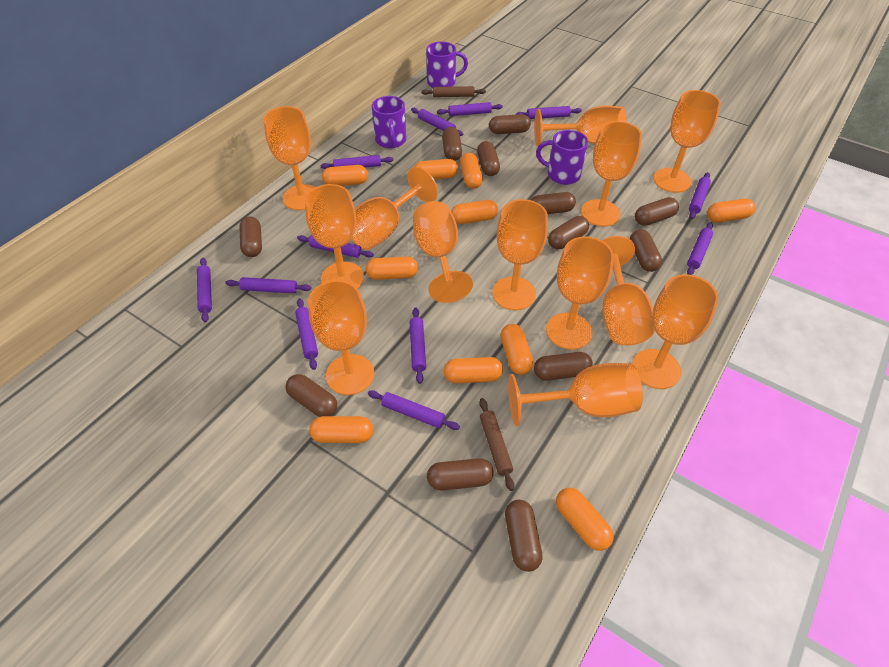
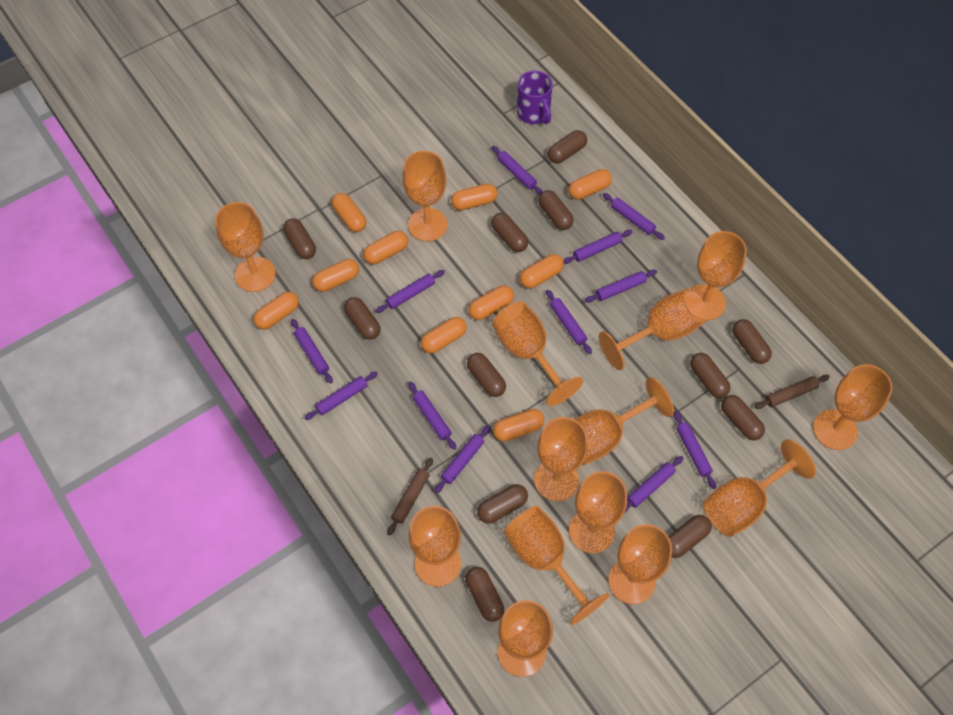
orange goblet: [264,106,315,210] [305,184,364,288] [308,280,374,395] [352,166,438,250] [413,201,473,303] [492,199,548,310] [508,363,643,426] [534,105,627,146] [546,236,614,350] [581,121,642,227] [602,236,655,345] [632,274,718,389] [653,90,721,193] = 13 -> [215,202,276,292] [403,151,447,241] [409,506,461,587] [492,301,583,406] [498,600,553,677] [504,506,609,625] [534,417,588,501] [569,471,627,553] [574,377,674,465] [599,289,706,370] [608,524,672,604] [690,231,747,320] [703,439,816,537] [813,364,893,450] = 14
purple mug: [372,96,406,148] [426,41,468,88] [536,130,588,185] = 3 -> [517,71,553,124] = 1

